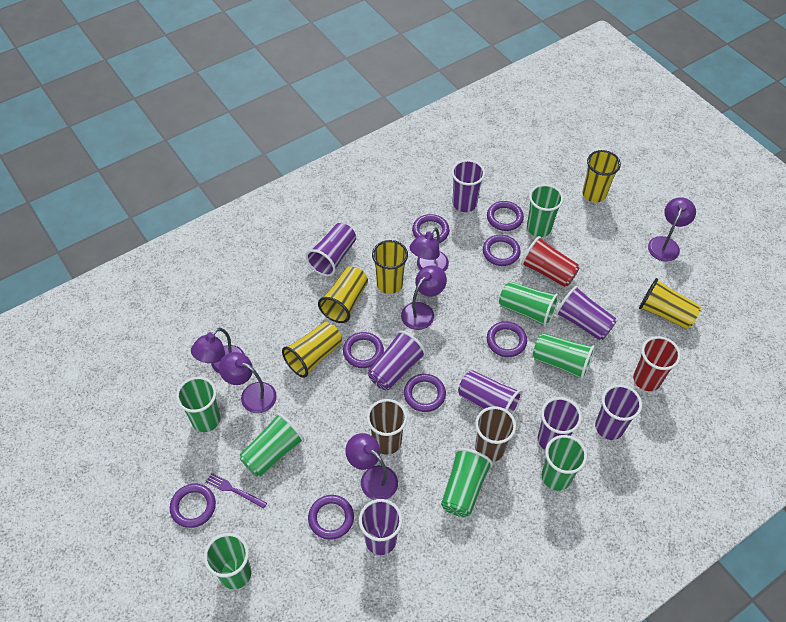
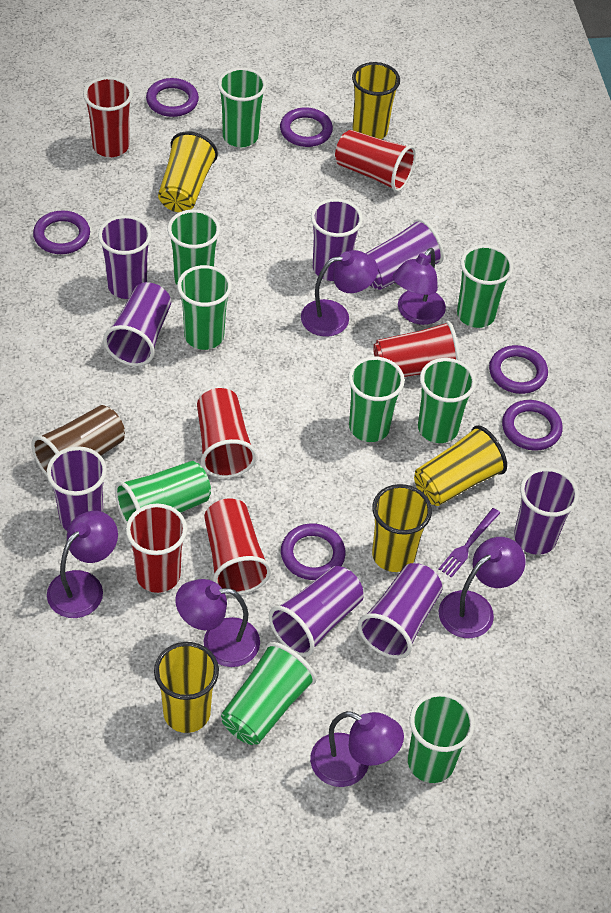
brown cup: [367,399,407,455] [475,406,516,462] = 2 -> [31,405,125,476] = 1
green cup: [176,377,221,432] [204,533,252,589] [240,413,304,477] [441,448,493,517] [499,281,559,327] [527,184,564,237] [533,333,595,381] [542,435,587,491] = 8 -> [115,461,211,525] [167,209,220,284] [177,265,232,350] [218,67,267,147] [221,642,317,745] [348,357,405,442] [408,692,475,783] [418,358,476,443] [457,245,513,328] = 9
purple ring: [170,484,216,528] [308,495,354,540] [343,332,384,368] [404,374,446,412] [412,214,450,243] [483,235,521,266] [487,201,524,231] [487,321,527,357] = 8 -> [33,210,90,254] [146,78,199,117] [280,107,333,147] [281,523,346,580] [489,345,548,394] [502,400,563,451] = 6
red cup: [521,236,579,287] [633,336,681,391] = 2 -> [83,77,133,157] [126,504,187,593] [197,388,257,478] [204,498,271,594] [335,130,416,192] [373,321,460,377] = 6

